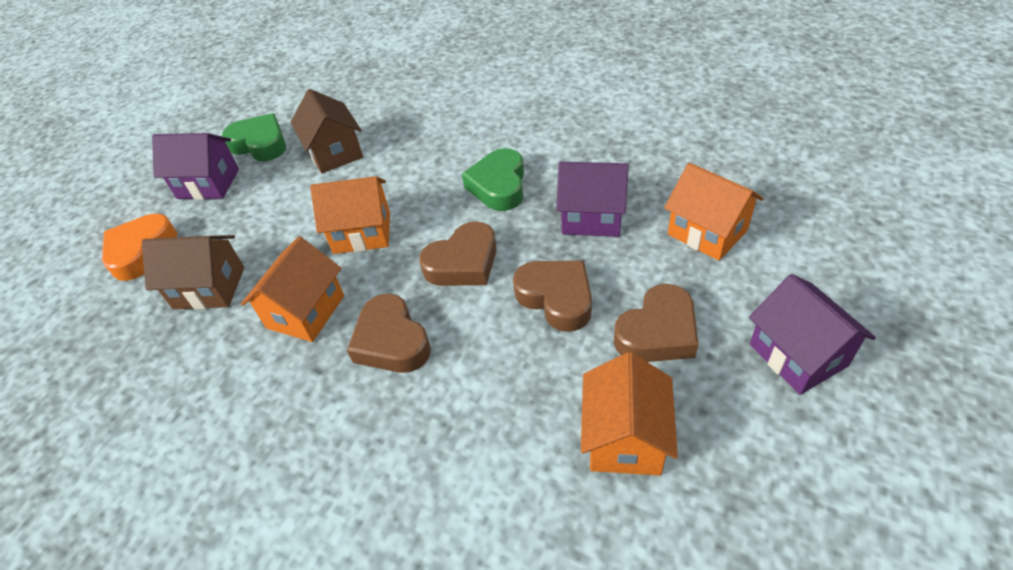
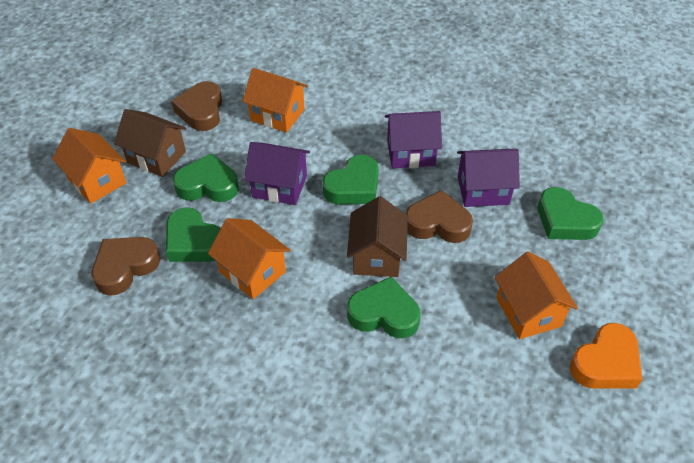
brown heart: [347,294,431,373] [419,221,497,286] [513,261,592,332] [614,284,699,362] = 4 -> [92,237,160,296] [171,81,222,131] [406,190,473,243] = 3
green heart: [222,113,286,161] [462,148,524,211] = 2 -> [166,207,221,262] [173,153,239,202] [323,155,379,205] [347,276,421,338] [538,187,604,240] = 5

